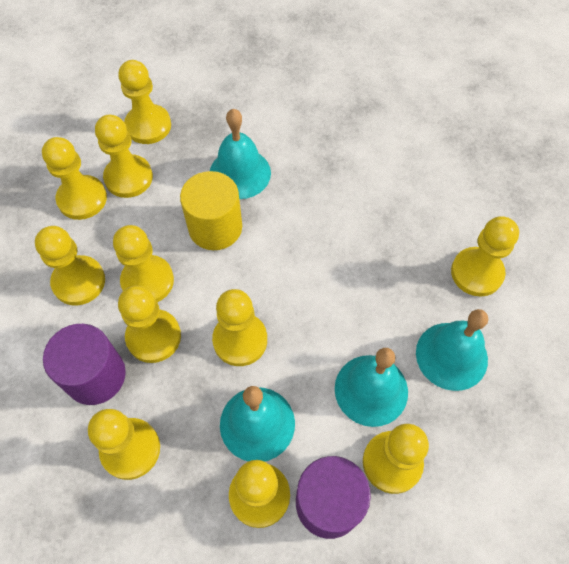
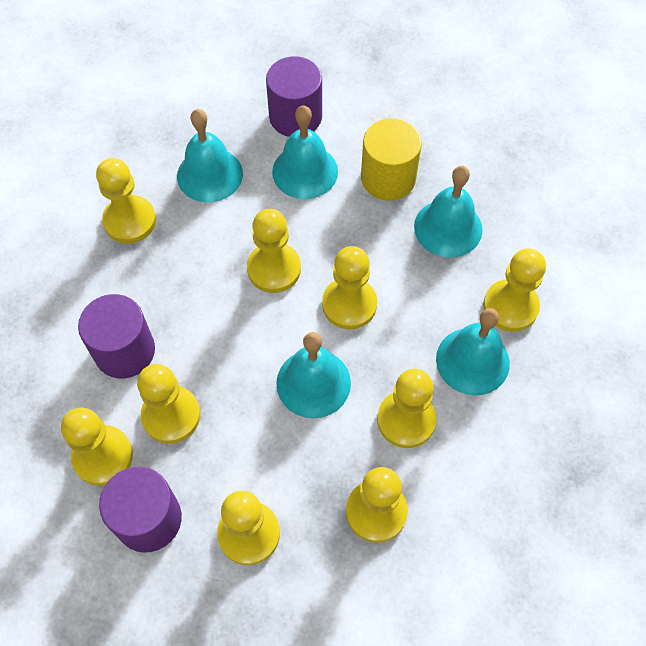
purple cylinder: [43,324,126,405] [296,456,371,539] = 2 -> [78,294,155,378] [99,467,182,553] [266,56,322,137] = 3
turquoise bell: [210,109,271,199] [220,386,295,462] [335,348,408,427] [416,309,488,391] = 4 -> [177,109,243,202] [272,106,338,199] [276,332,351,418] [414,166,482,257] [436,308,510,396] = 5
yellow pawn: [35,226,105,306] [42,137,107,220] [88,409,160,480] [95,115,153,198] [113,225,174,302] [118,60,171,144] [118,286,181,363] [212,289,267,366] [229,460,290,528] [363,424,429,494] [451,216,519,297] = 11 -> [61,408,133,486] [96,158,156,244] [137,364,200,444] [217,491,280,565] [247,209,301,293] [322,246,377,329] [346,467,408,543] [377,369,436,448] [483,248,546,332] = 9

